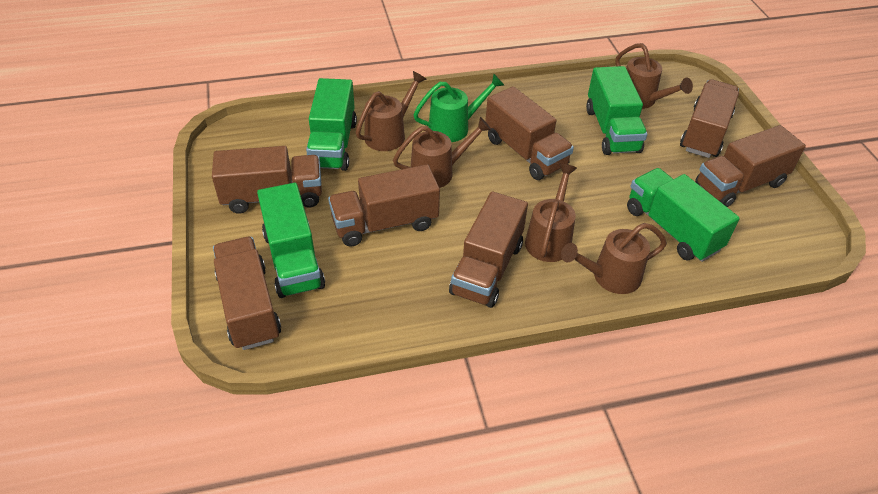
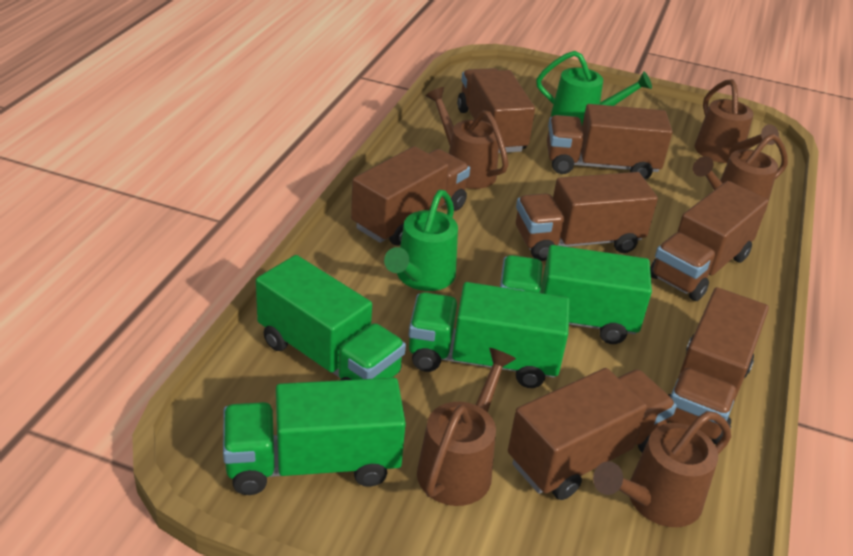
green watering can: [413,74,504,142] = 1 -> [384,190,458,291] [536,51,652,124] = 2

